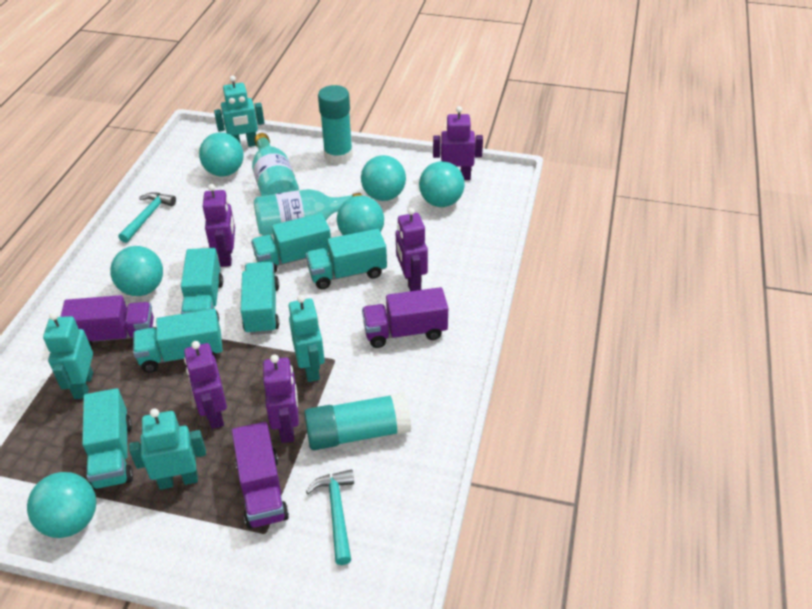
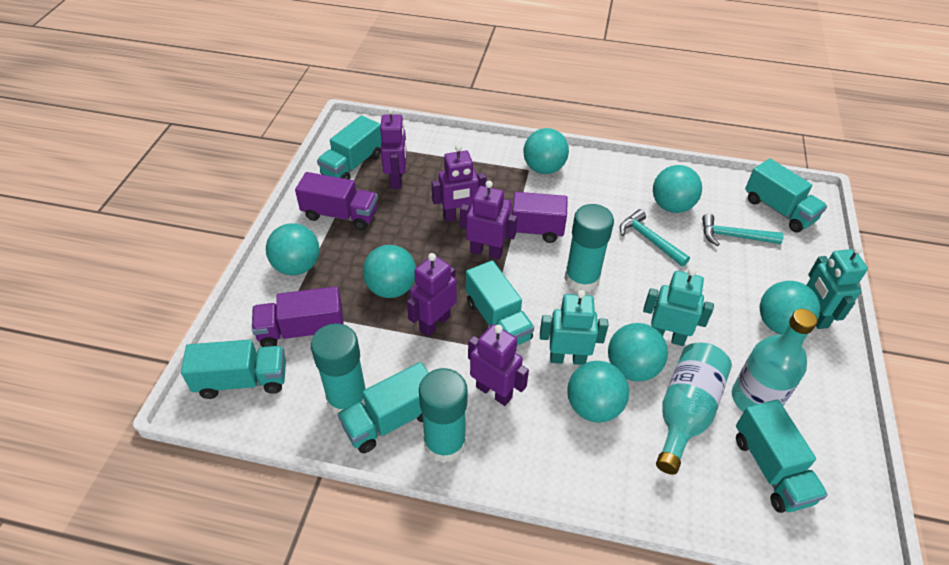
turquoise ball: [27,472,96,538] [110,246,163,296] [199,132,244,177] [337,196,384,235] [361,155,406,201] [419,161,465,207] = 6 -> [266,223,320,275] [363,245,416,298] [523,128,569,174] [567,361,629,422] [608,323,668,381] [653,165,702,213] [760,281,820,335] = 7
turquoise glue stick: [304,393,411,450] [318,85,353,164] = 2 -> [311,323,366,414] [419,368,468,463] [564,204,614,292] = 3
turquoise robot: [43,312,93,399] [129,408,206,490] [214,75,264,147] [289,295,325,382] = 4 -> [540,290,608,365] [643,268,714,346] [806,246,868,329] = 3

